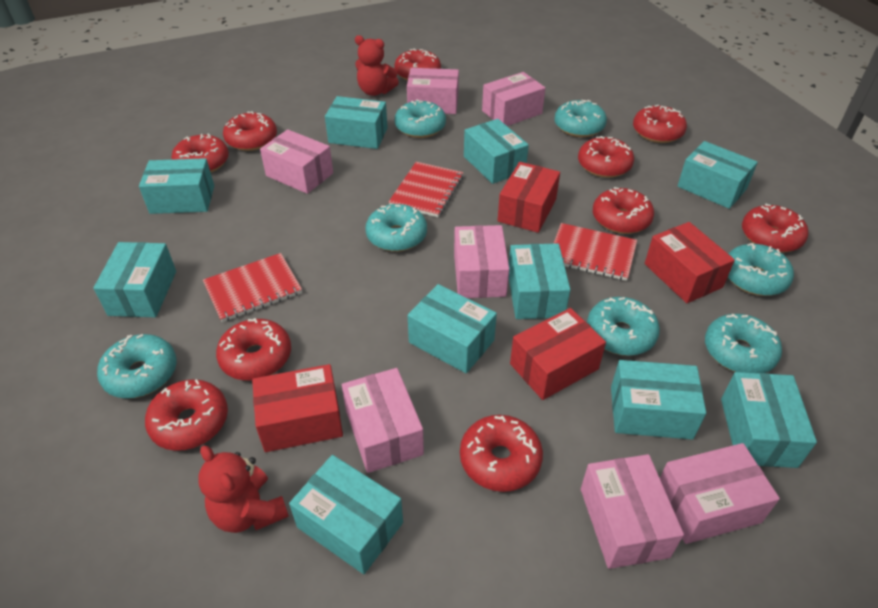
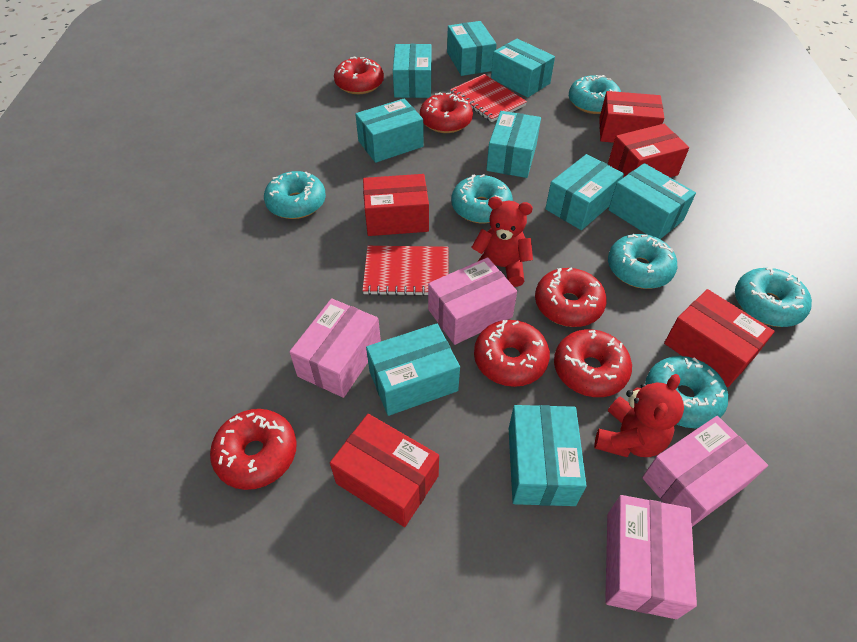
pink box: [260,129,333,194] [342,368,424,473] [407,68,459,114] [454,225,509,298] [482,72,545,126] [581,454,684,569] [660,443,780,544] = 7 -> [289,298,381,398] [428,257,517,345] [605,495,697,619] [642,416,768,527] = 4
red box: [252,364,343,452] [497,162,560,233] [510,308,606,400] [645,222,735,303] = 4 -> [330,414,439,527] [363,174,429,236] [599,91,664,143] [608,124,689,178] [664,289,775,387] = 5
red donut: [145,379,228,451] [172,133,229,172] [216,318,291,381] [223,111,277,151] [394,49,441,81] [460,415,543,492] [578,136,634,178] [593,187,654,234] [633,105,687,143] [742,204,808,253] = 10 -> [210,409,297,490] [334,56,384,94] [420,92,473,133] [474,320,550,387] [535,268,607,327] [554,329,632,397] = 6
red notebook: [203,253,302,322] [389,162,463,217] [553,223,637,281] = 3 -> [362,246,448,296] [450,74,527,122] = 2
turquoise box: [93,242,176,317] [139,158,214,214] [289,455,403,574] [325,96,388,149] [407,284,497,373] [464,119,529,184] [509,243,571,319] [611,360,706,440] [678,141,758,209] [721,372,817,468] = 10 -> [355,99,424,163] [366,324,460,416] [393,44,432,98] [447,21,497,76] [486,111,541,178] [491,39,555,98] [509,405,587,506] [545,154,624,230] [608,163,696,239] = 9
turquoise donut: [97,334,177,398] [365,204,427,252] [395,99,446,138] [554,100,607,137] [587,297,660,356] [705,314,782,373] [728,243,794,296] = 7 -> [264,171,326,219] [451,174,513,223] [569,75,621,114] [608,234,677,289] [645,356,728,428] [735,267,812,327] = 6

